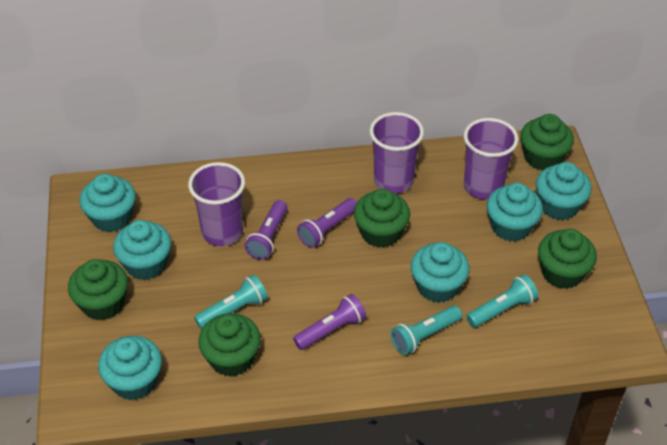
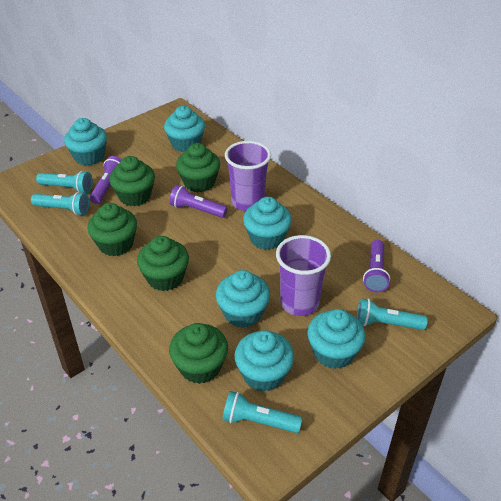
purple cup: [188,162,245,246] [369,112,424,193] [464,118,519,200] = 3 -> [225,141,271,211] [276,235,331,316] = 2
turquoise flashlight: [194,275,268,329] [391,306,462,355] [466,274,538,327] = 3 -> [31,192,89,215] [36,171,93,193] [223,391,302,433] [357,298,428,330] = 4

